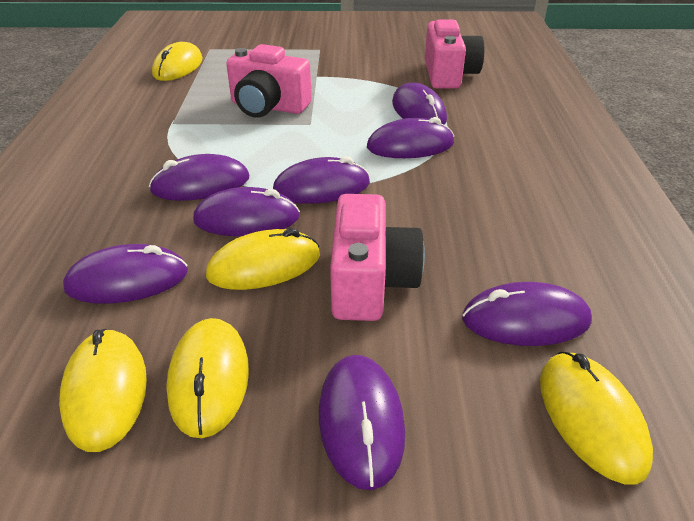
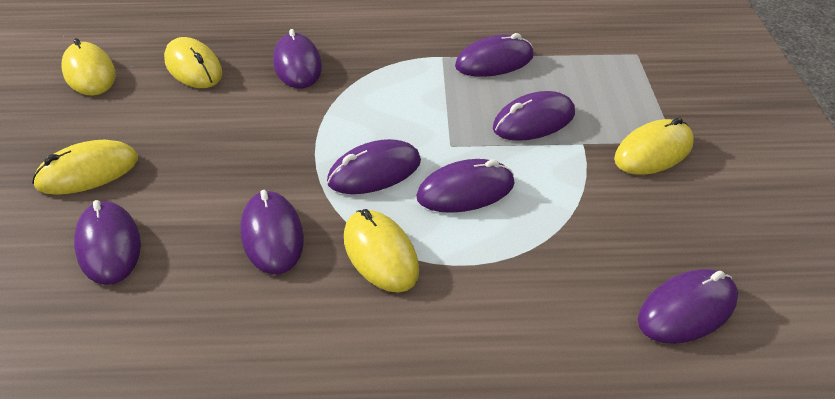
pink camera: [226,44,312,118] [330,194,425,321] [425,20,485,89] = 3 -> none = 0

